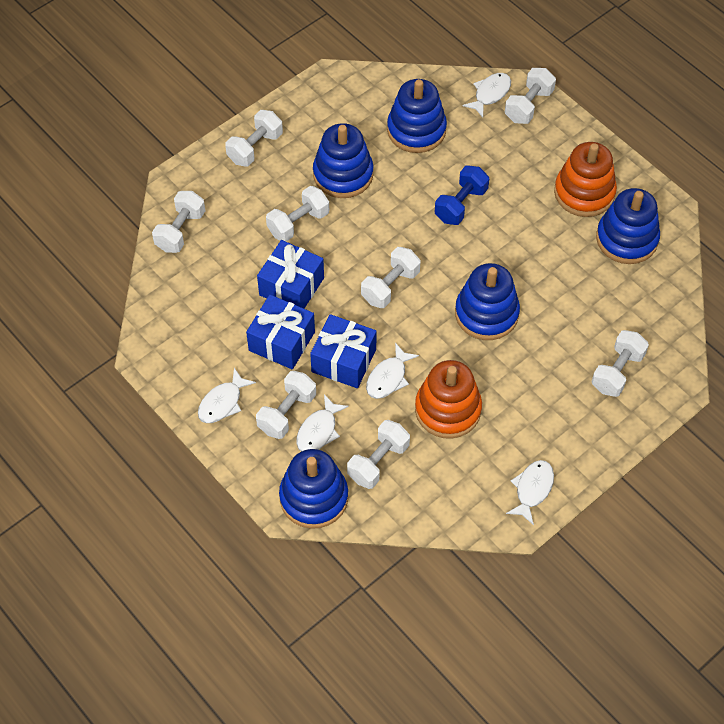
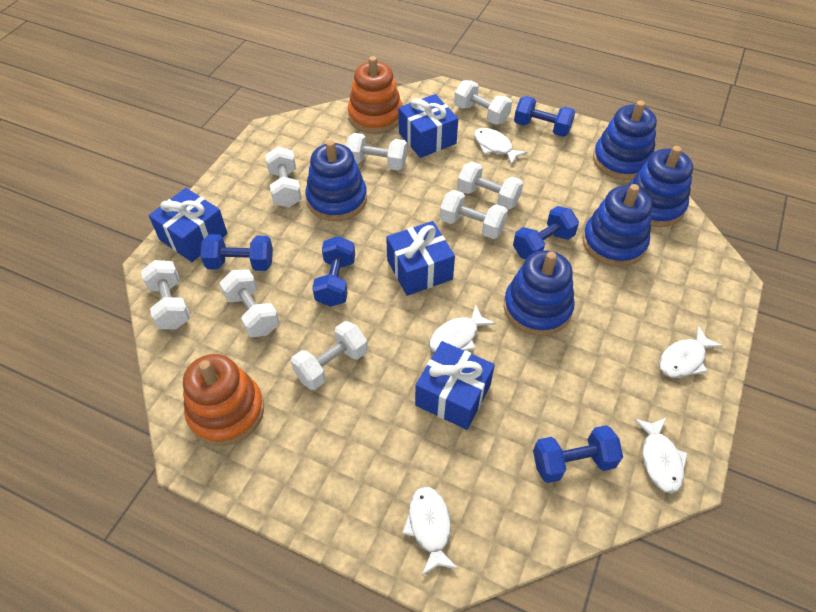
blue dumbbell: [435,165,489,225] = 1 -> [201,234,273,271] [312,236,355,307] [513,206,579,259] [514,96,575,137] [533,425,623,483] = 5
blue gift: [246,295,315,369] [257,240,324,309] [310,314,377,388] = 3 -> [149,188,227,262] [386,221,455,296] [398,94,458,158] [415,341,495,430] = 4

